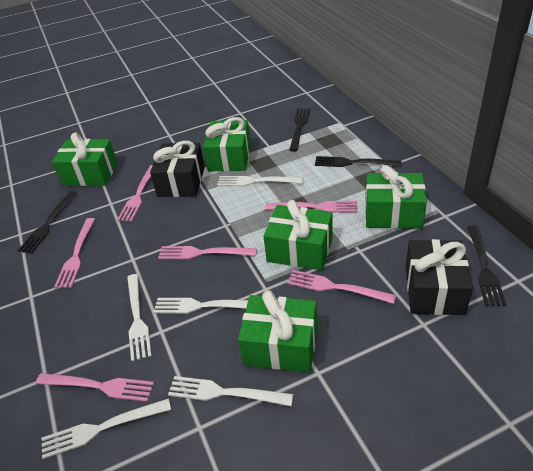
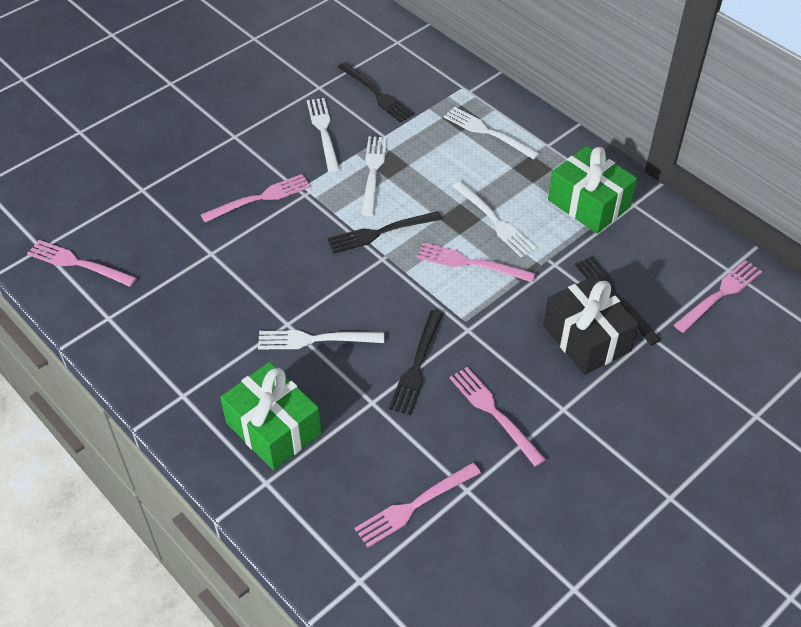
black gift: [150,141,205,197] [406,239,473,315] = 2 -> [543,275,639,375] = 1
green gift: [52,133,118,186] [203,117,251,171] [238,290,317,372] [263,200,333,270] [365,166,427,229] = 5 -> [220,362,321,470] [548,146,637,233] = 2

